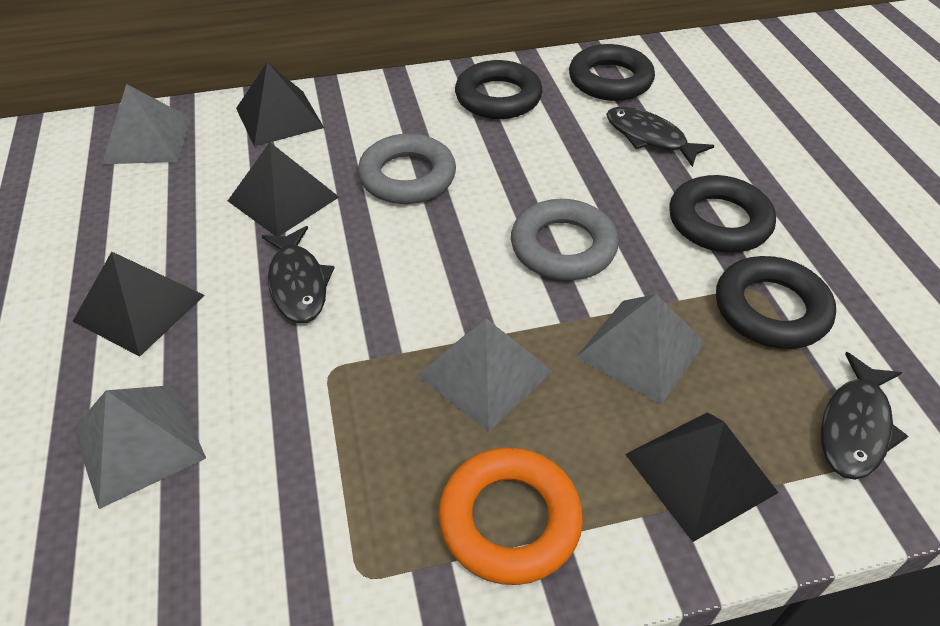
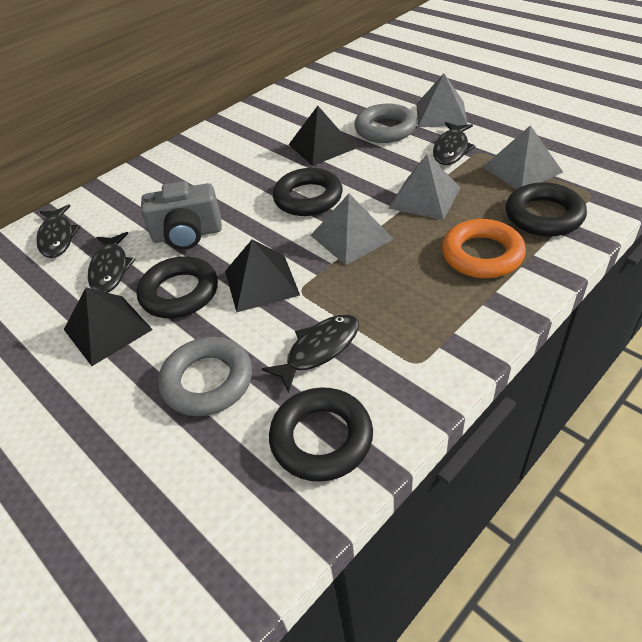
black fish: [262,226,335,323] [606,107,714,167] [821,352,908,480] = 3 -> [36,204,81,258] [88,232,136,293] [262,314,359,393] [433,122,476,165] = 4
black pyramid: [73,251,205,357] [228,142,339,236] [236,62,324,147] [625,412,779,542] = 4 -> [64,288,153,366] [225,239,300,312] [288,106,356,166] = 3
grey camera: none = 0 -> [141,181,222,250] = 1

